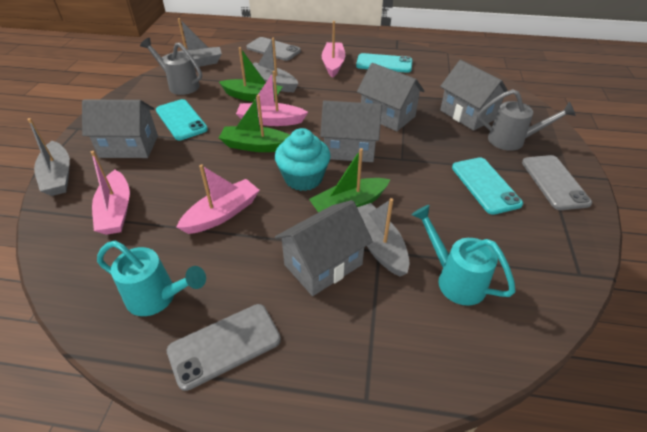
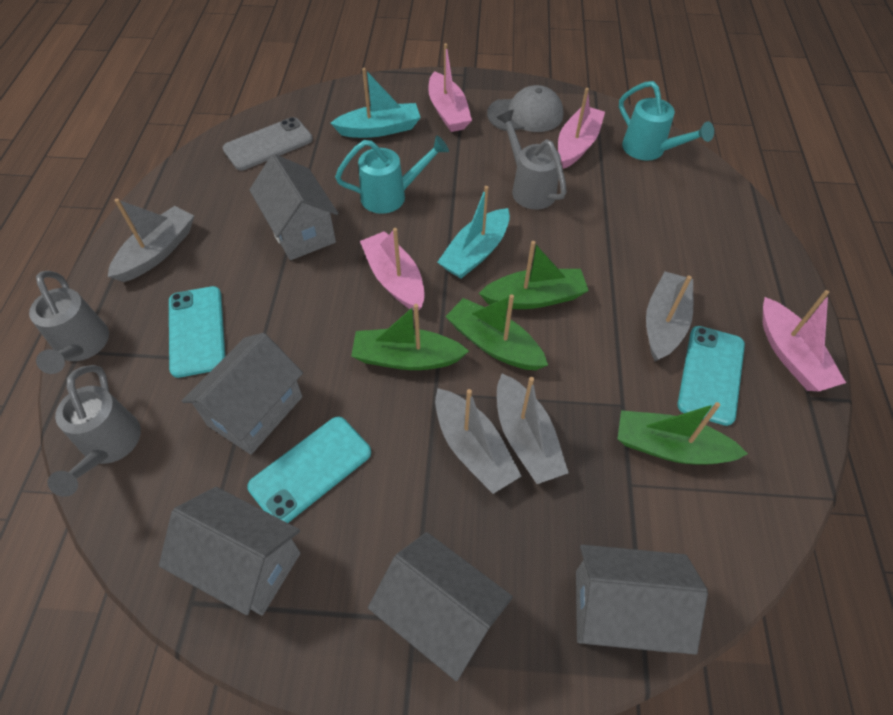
green boat: [219,47,283,102] [219,95,290,152] [309,148,390,213] = 3 -> [351,304,469,370] [445,294,548,370] [479,241,589,309] [618,402,748,465] = 4
grey cap: none = 0 -> [487,85,563,132] = 1
grey phone: [167,304,281,391] [246,37,301,61] [522,155,592,210] = 3 -> [222,117,313,170] = 1
grey watering can: [140,38,202,95] [478,89,576,151] = 2 -> [29,271,109,374] [47,365,141,497] [496,109,567,209] = 3
turquoise boat: none = 0 -> [331,68,421,138] [437,186,510,279] = 2
turquoise cupcake: [275,128,331,191] = 1 -> none = 0

